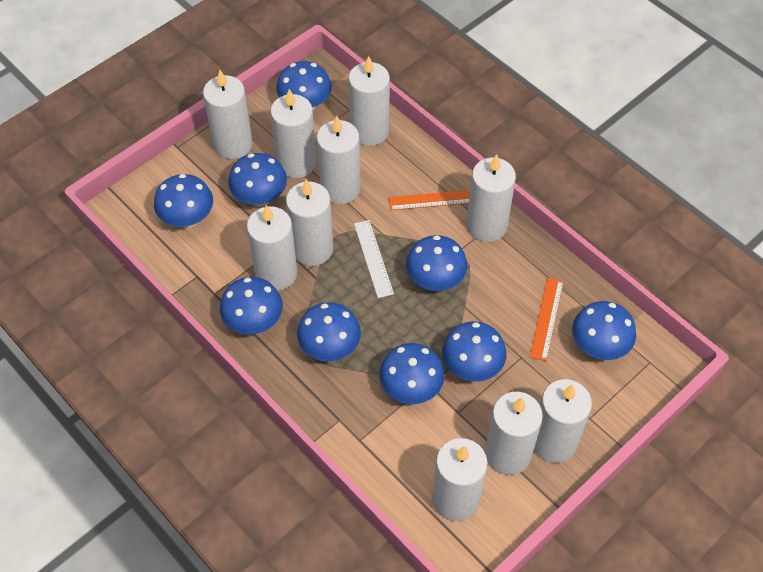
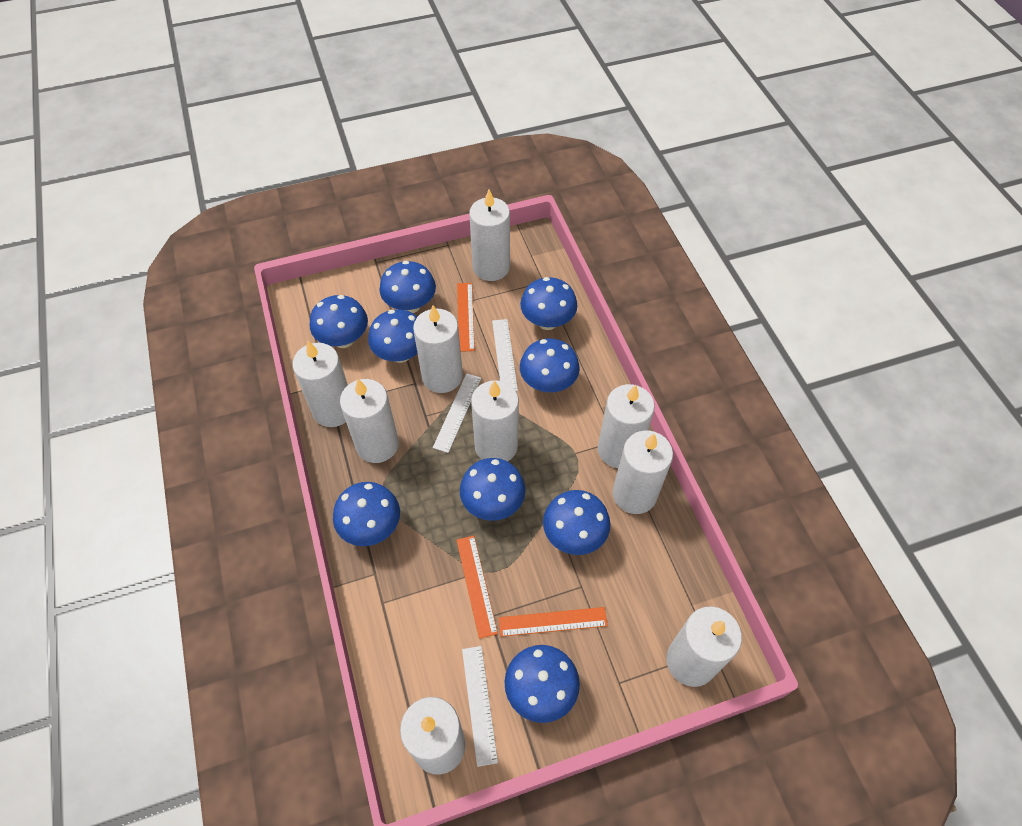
orange ruler: [388,190,470,211] [529,278,564,361] = 2 -> [457,283,475,352] [457,536,498,639] [499,607,608,637] = 3
white candle: [203,70,253,159] [247,205,297,291] [270,89,317,178] [286,179,334,266] [317,116,361,204] [348,56,390,146] [432,438,488,521] [466,155,516,242] [485,392,543,475] [534,379,592,463] = 10 -> [292,341,348,427] [340,379,399,463] [400,697,466,775] [413,305,463,393] [469,189,510,281] [471,380,519,462] [598,384,655,468] [612,430,673,514] [666,606,742,687] = 9
white ruler: [354,220,394,298] = 1 -> [433,373,481,453] [462,646,498,767] [492,319,518,391] = 3

